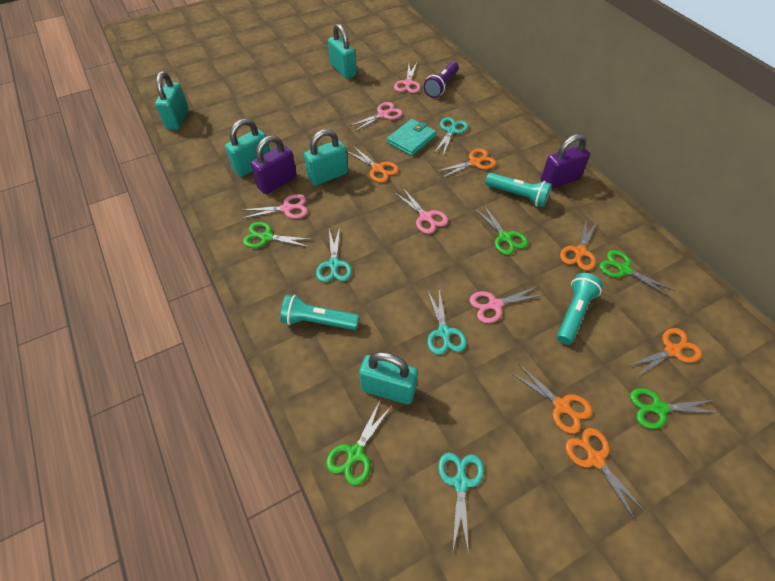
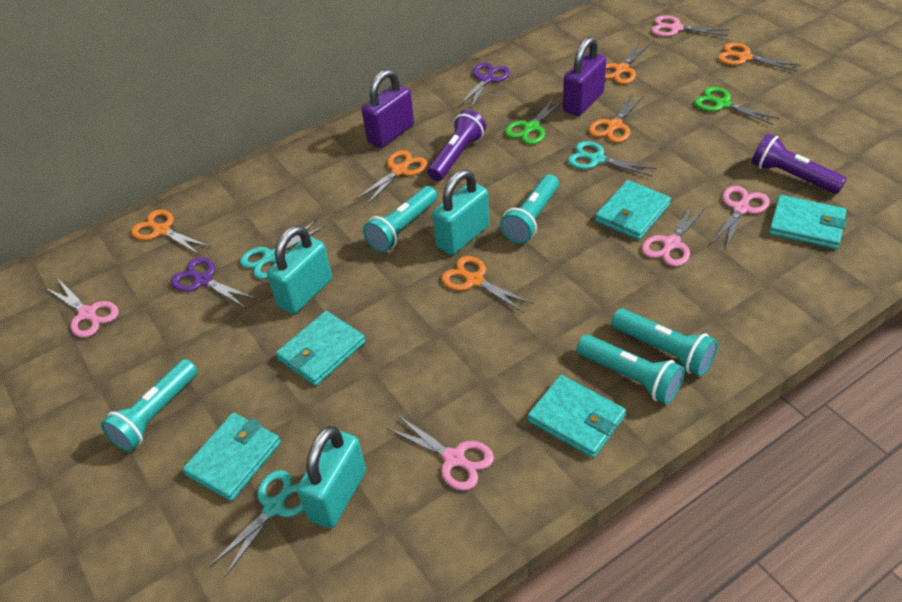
green scissors: [243,222,313,248] [326,401,392,485] [474,204,528,255] [600,250,675,298] [630,388,721,429] = 5 -> [505,96,563,145] [694,87,779,125] = 2
purple flashlight: [424,62,459,98] = 1 -> [428,110,486,181] [752,134,847,194] = 2
purple scissors: none = 0 -> [171,257,256,308] [459,63,510,110] = 2
turquoise flashlight: [280,294,359,330] [485,173,552,207] [557,273,603,345] = 3 -> [101,359,198,451] [363,186,437,252] [500,174,559,244] [577,335,685,404] [612,308,718,377] = 5
turquoise padlock: [155,71,189,130] [225,119,270,177] [304,129,348,186] [328,24,357,79] [359,352,418,405] = 5 -> [267,226,332,314] [297,426,366,529] [432,170,489,255] = 3
turquoise scissors: [316,227,352,282] [427,289,467,355] [434,117,468,156] [438,452,484,554] = 4 -> [210,470,304,577] [240,220,326,279] [568,141,657,177] = 3
turquoise wallet: [387,119,436,156] = 1 -> [182,412,281,501] [276,311,366,386] [528,375,626,458] [595,180,671,240] [769,195,847,249] = 5

